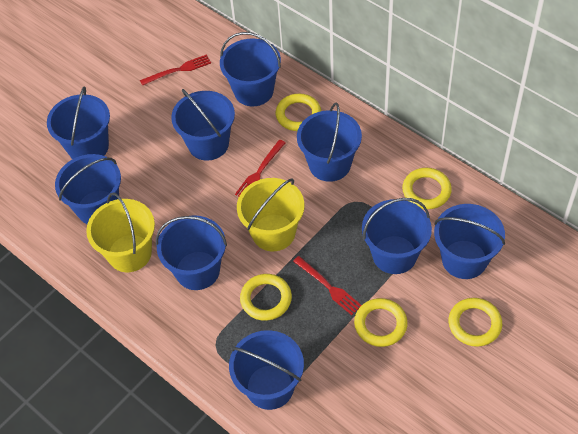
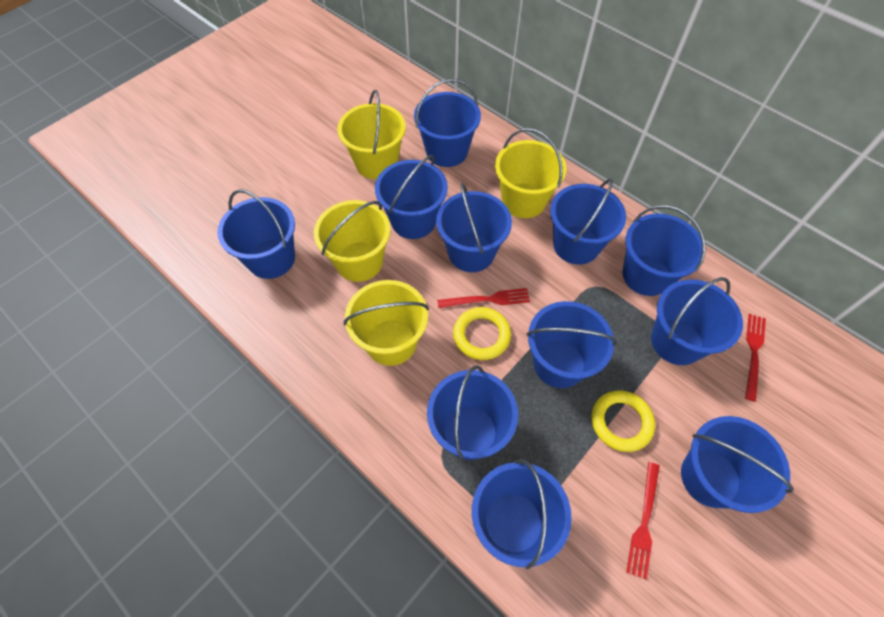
blue bucket: [47,87,110,159] [55,154,121,224] [156,215,227,290] [171,89,235,161] [220,32,281,106] [229,330,304,410] [297,103,362,182] [362,198,432,274] [434,204,505,279] = 9 -> [217,189,295,279] [375,155,448,239] [414,78,481,167] [427,365,518,460] [436,183,512,272] [472,459,572,569] [527,301,617,388] [550,178,626,265] [623,205,706,296] [651,277,743,365] [681,416,794,513] = 11
yellow bucket: [86,192,155,272] [237,178,304,251] = 2 -> [314,200,391,282] [337,90,406,179] [344,280,429,366] [495,128,566,218] = 4
yellow ring: [240,274,292,321] [275,93,321,131] [354,298,408,347] [402,168,452,209] [449,298,502,347] = 5 -> [453,307,511,360] [592,390,655,452] = 2

